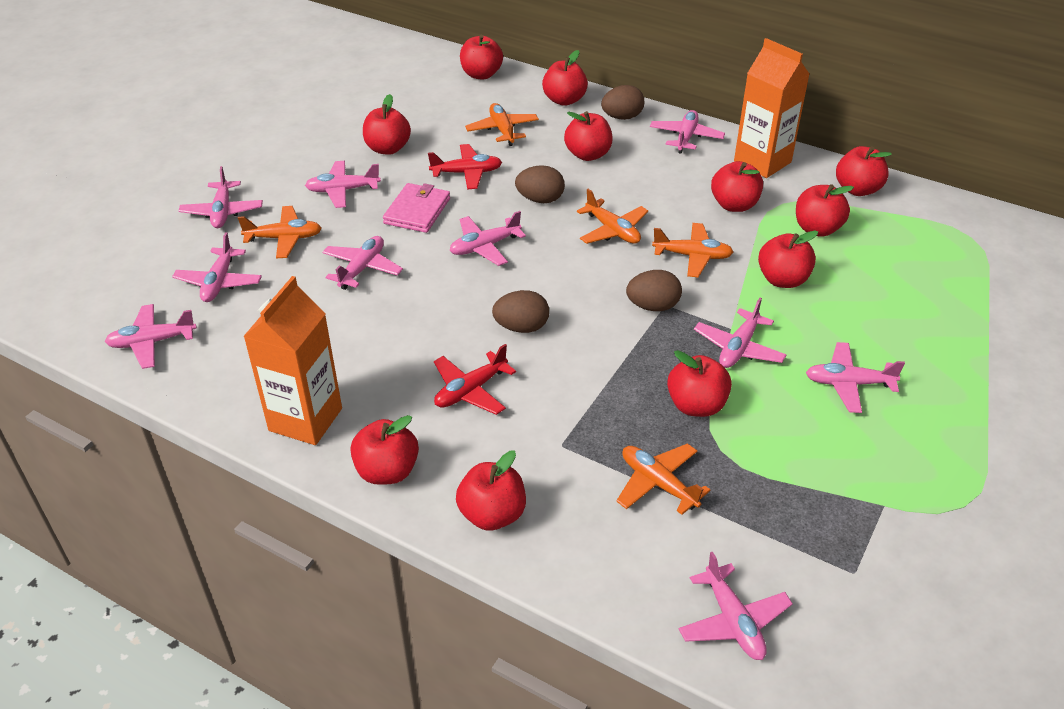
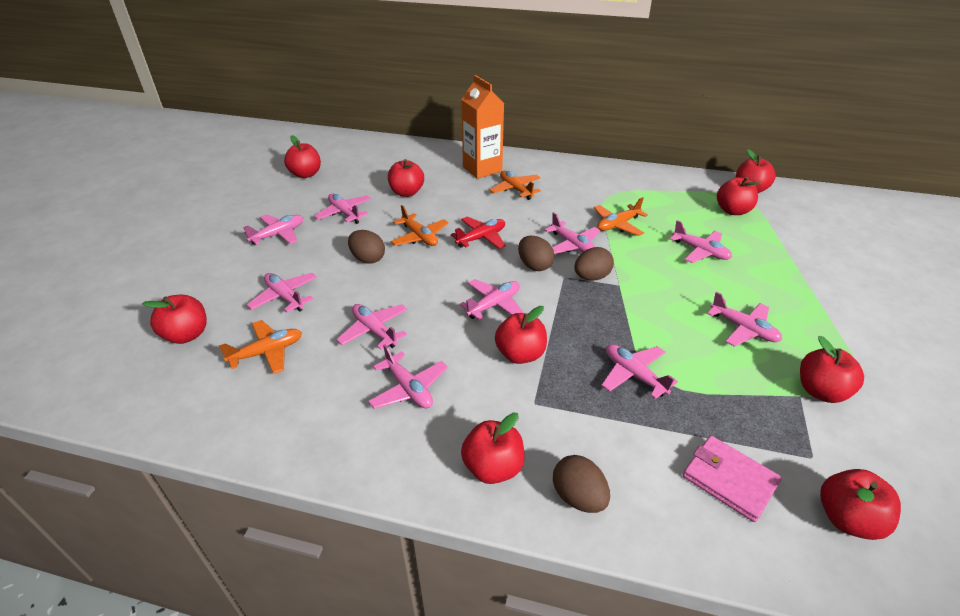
orange carton: [243,276,342,445] [734,38,810,178] = 2 -> [461,75,504,179] = 1
orange plane: [238,206,322,259] [465,103,539,146] [577,189,648,244] [616,443,710,515] [652,223,733,277] = 5 -> [219,320,302,374] [391,205,449,246] [490,171,541,200] [594,197,648,236] = 4
red apple: [350,415,419,485] [363,94,411,155] [456,451,526,531] [460,35,503,80] [542,50,588,106] [564,111,613,161] [667,350,732,417] [711,161,763,212] [758,230,818,288] [796,184,854,237] [836,146,892,196] = 11 -> [142,295,207,344] [284,135,321,178] [388,159,424,197] [461,412,525,484] [495,306,547,364] [717,177,761,215] [736,149,776,193] [800,336,864,403] [820,469,901,540] = 9
red plane: [428,144,502,189] [434,344,516,415] = 2 -> [451,216,506,249] = 1

